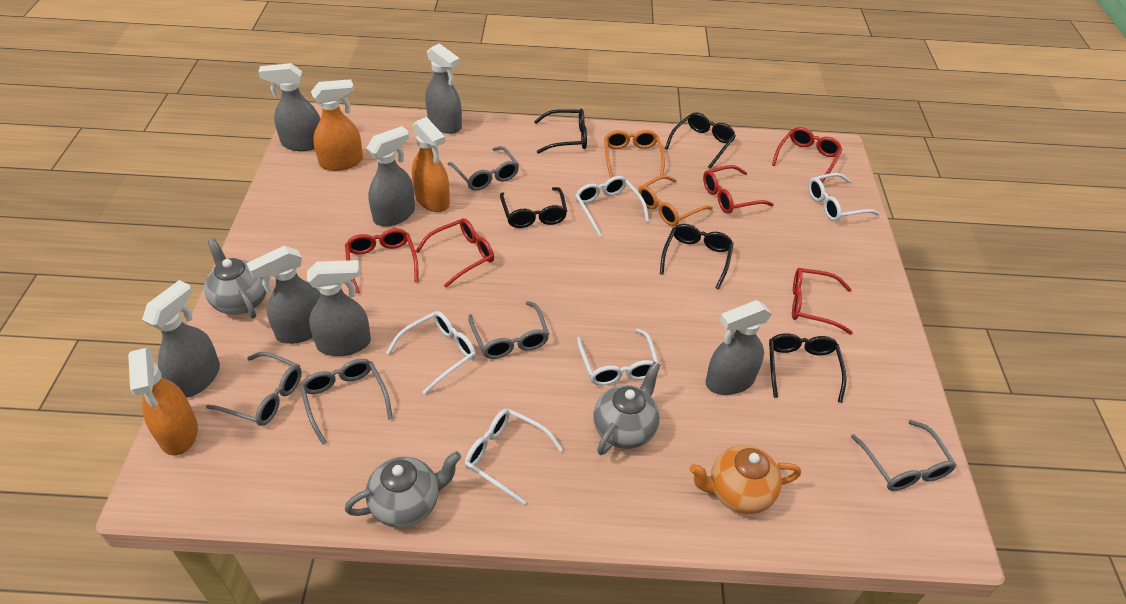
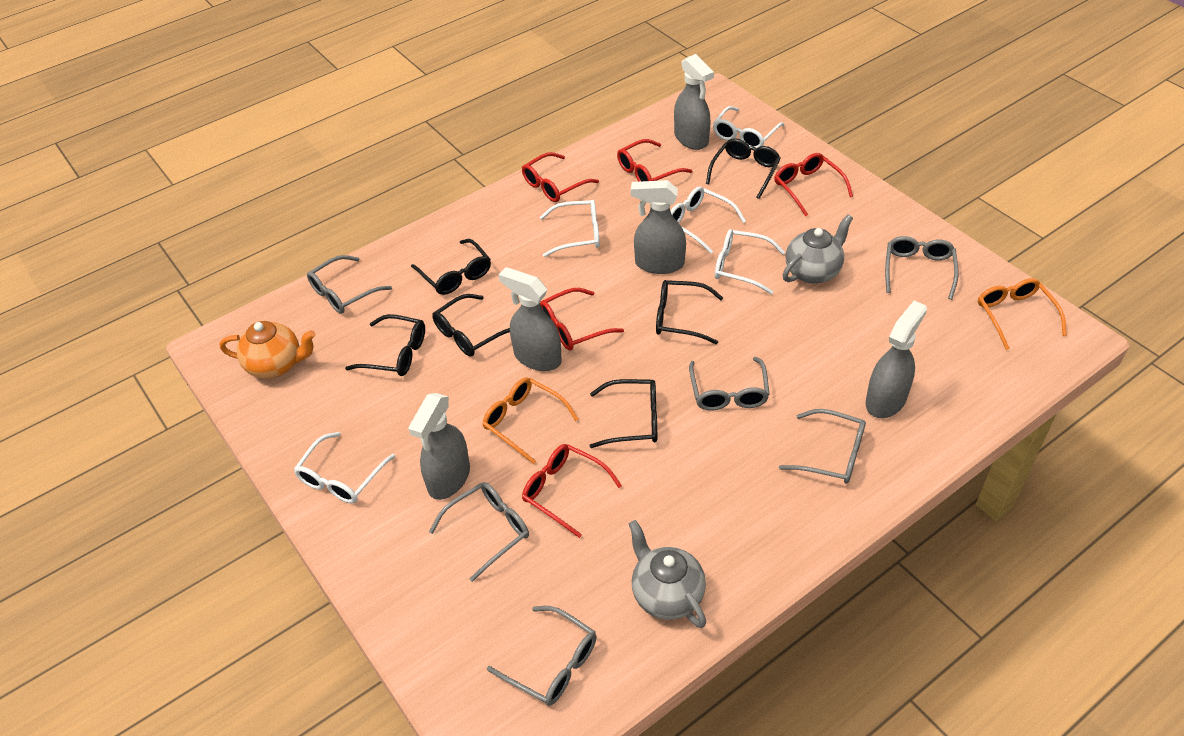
black glasses: [500,187,567,228] [534,109,587,154] [660,224,734,290] [665,112,736,169] [769,333,847,403] = 5 -> [345,314,425,376] [411,239,491,295] [432,294,510,356] [590,379,657,448] [656,280,723,344] [706,138,781,199] = 6
grey glasses: [206,352,302,426] [300,359,393,445] [448,146,519,191] [468,301,549,359] [851,420,956,491] = 5 -> [307,255,392,314] [429,482,529,582] [487,606,596,706] [689,357,770,411] [779,409,866,484] [885,236,958,300] = 6
grey spray bottle: [142,280,220,398] [246,246,320,344] [258,63,320,151] [307,260,371,356] [367,126,415,227] [425,43,462,134] [706,300,772,395] = 7 -> [408,393,470,500] [499,267,562,371] [631,180,686,274] [674,54,714,150] [866,301,927,418] = 5
grey teapot: [204,238,267,318] [345,451,461,528] [594,362,660,455] = 3 -> [629,520,706,628] [783,214,853,284] = 2
orange spray bottle: [128,347,198,456] [311,79,363,171] [412,117,450,212] = 3 -> none = 0

